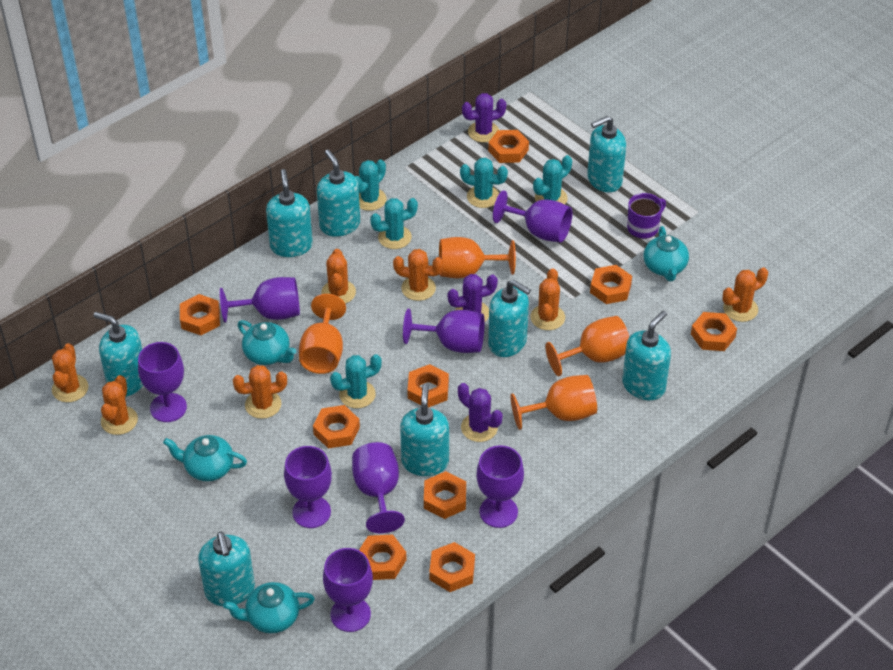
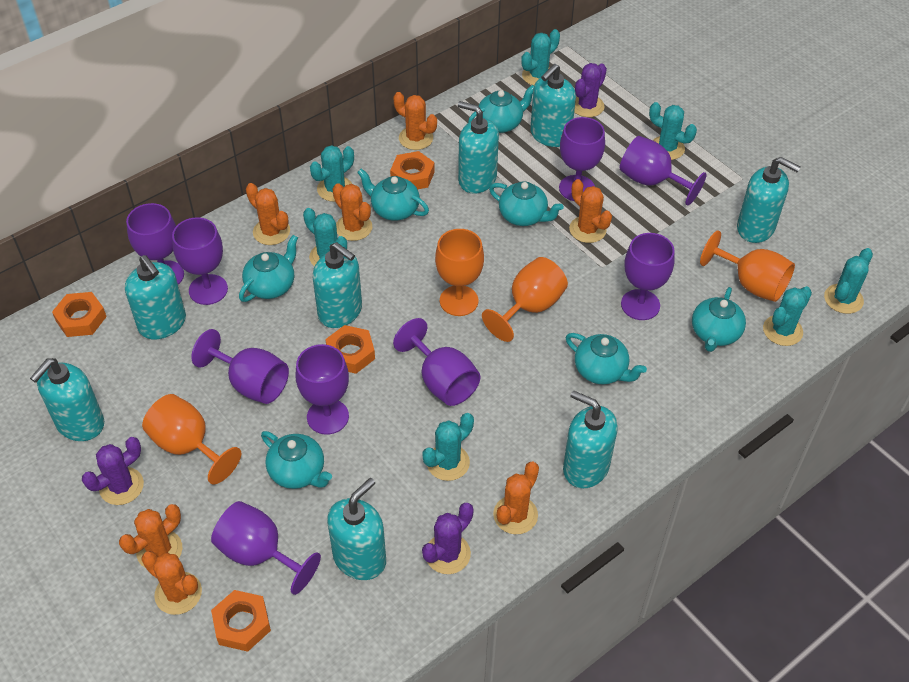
orange nut: [180,294,220,335] [313,405,360,449] [359,534,407,580] [407,364,449,407] [424,471,466,519] [429,542,475,592] [488,130,529,163] [590,265,632,304] [691,312,737,351] = 9 -> [52,292,107,337] [211,590,271,652] [325,325,375,374] [390,151,435,189] = 4
purple goblet: [138,342,187,422] [220,277,300,323] [284,446,332,528] [323,548,373,632] [352,442,405,533] [403,309,485,353] [477,445,524,528] [493,190,572,242] = 8 -> [126,203,184,285] [172,217,228,305] [191,329,289,404] [211,501,321,595] [295,344,349,435] [393,318,480,406] [559,117,605,201] [620,136,707,206] [621,233,675,320] = 9
purple mug: [627,193,666,239] = 1 -> none = 0
turquoise cactus: [330,354,382,408] [355,159,386,211] [370,198,418,249] [460,158,508,208] [533,155,572,204] = 5 -> [303,208,347,266] [310,145,354,202] [422,413,474,481] [521,29,560,85] [649,102,697,160] [763,286,812,346] [824,248,873,314] = 7
turquoise teapot: [163,435,247,481] [223,582,315,633] [237,320,296,365] [643,226,689,281] = 4 -> [239,235,298,302] [261,431,332,489] [357,169,429,221] [468,85,534,133] [489,181,564,226] [566,333,647,385] [692,287,746,352] = 7

